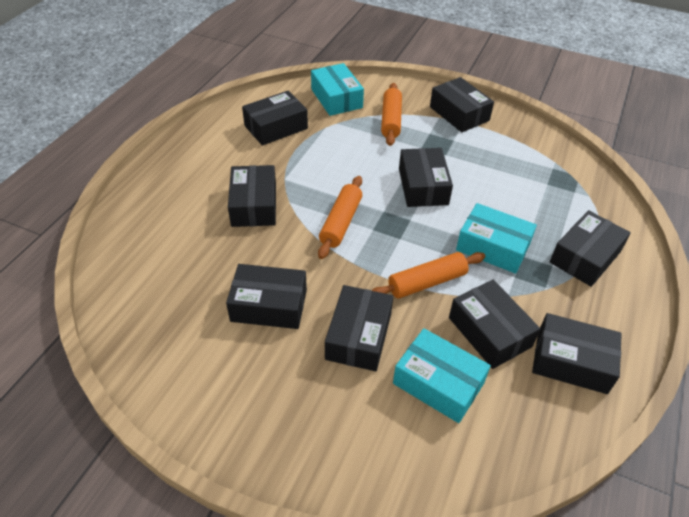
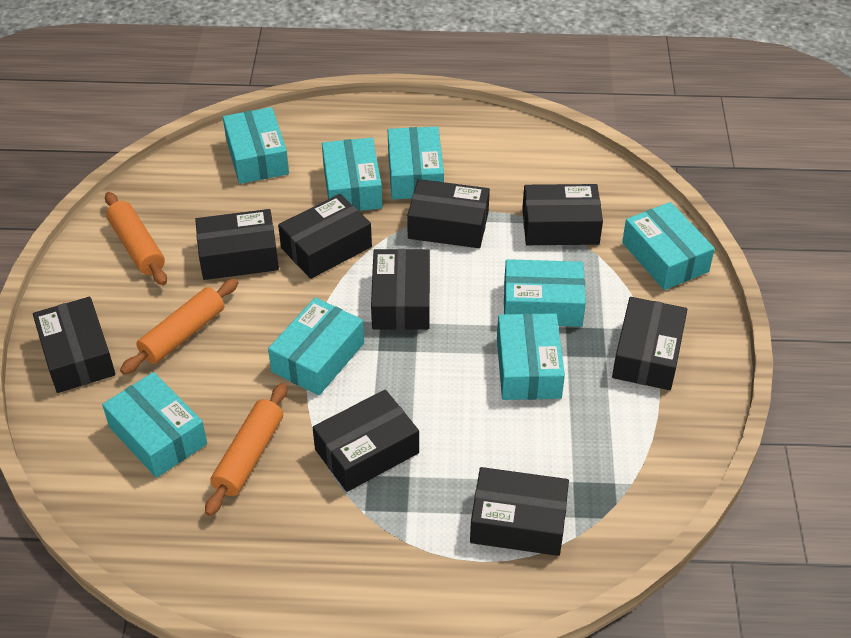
turquoise box: [311,63,364,116] [393,328,491,423] [456,203,537,274] = 3 -> [102,372,207,478] [223,107,289,184] [268,297,364,396] [322,138,382,211] [388,127,444,199] [497,313,565,400] [504,259,586,327] [622,202,715,290] = 8

